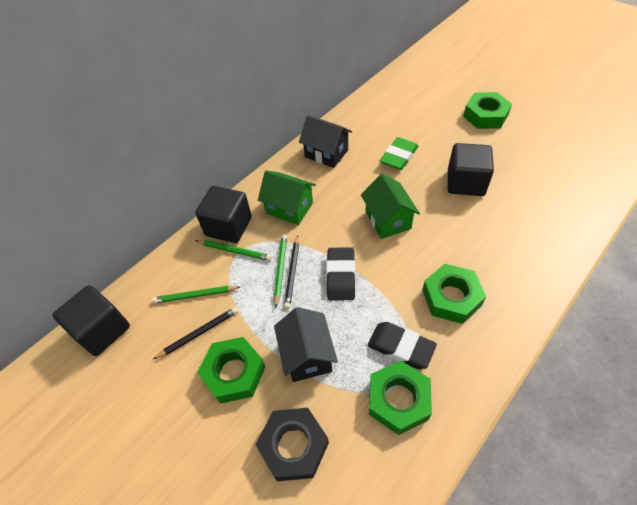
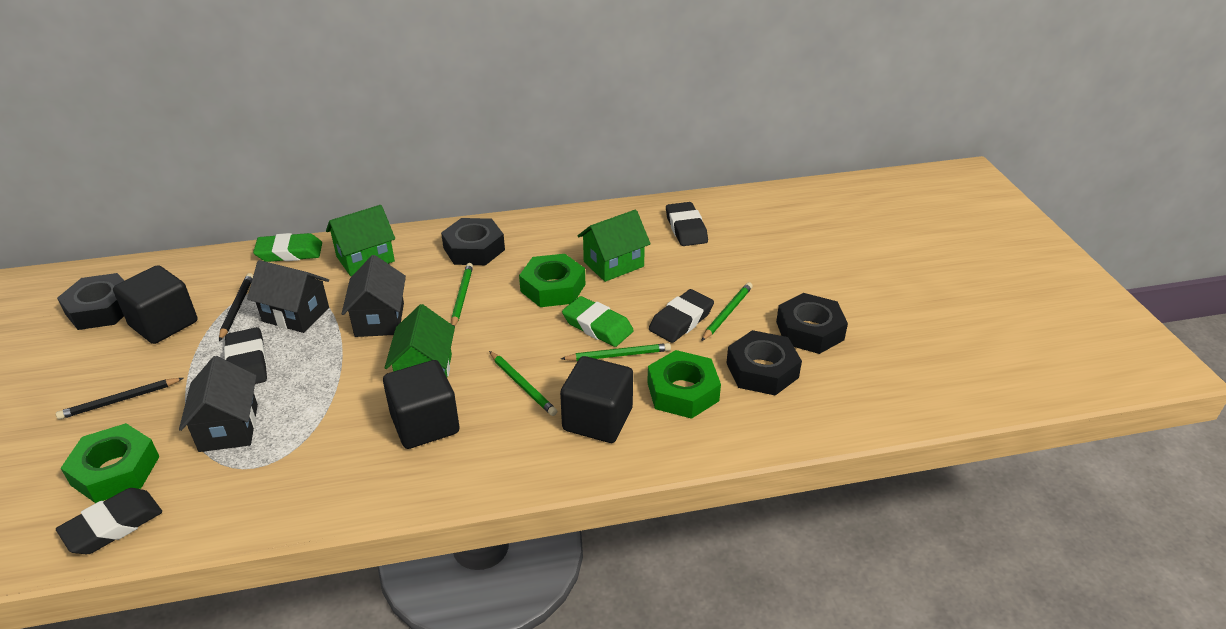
black eraser: [326,247,355,300] [368,322,437,369] = 2 -> [56,488,162,554] [224,327,267,384] [649,289,714,343] [666,202,708,246] = 4
black house: [274,307,338,382] [299,115,352,168] = 2 -> [179,356,258,452] [247,260,329,333] [342,255,406,337] = 3
black nut: [255,408,329,481] = 1 -> [57,273,124,330] [441,218,505,265] [726,330,802,395] [776,293,848,354] = 4
green eraser: [380,137,418,170] = 1 -> [253,233,322,262] [562,296,634,347] = 2
green house: [258,171,316,225] [361,173,420,239] = 2 -> [326,205,395,276] [384,304,455,377] [578,210,651,282] = 3
green nut: [197,337,266,404] [369,360,432,435] [422,264,486,324] [463,92,512,129] = 4 -> [61,423,159,503] [519,254,585,307] [647,350,721,419] = 3
green pencil: [152,286,240,304] [195,240,271,261] [274,234,287,308] = 3 -> [451,263,473,327] [489,351,557,416] [561,343,671,361] [701,282,753,341] = 4

